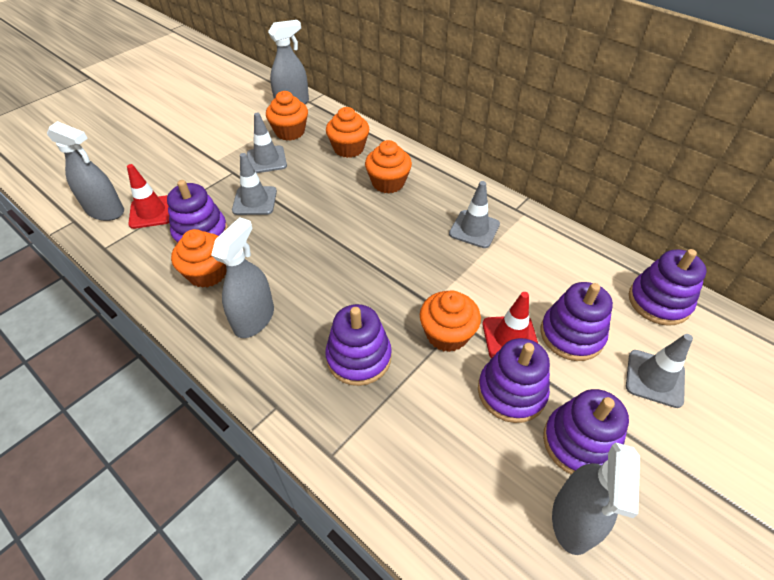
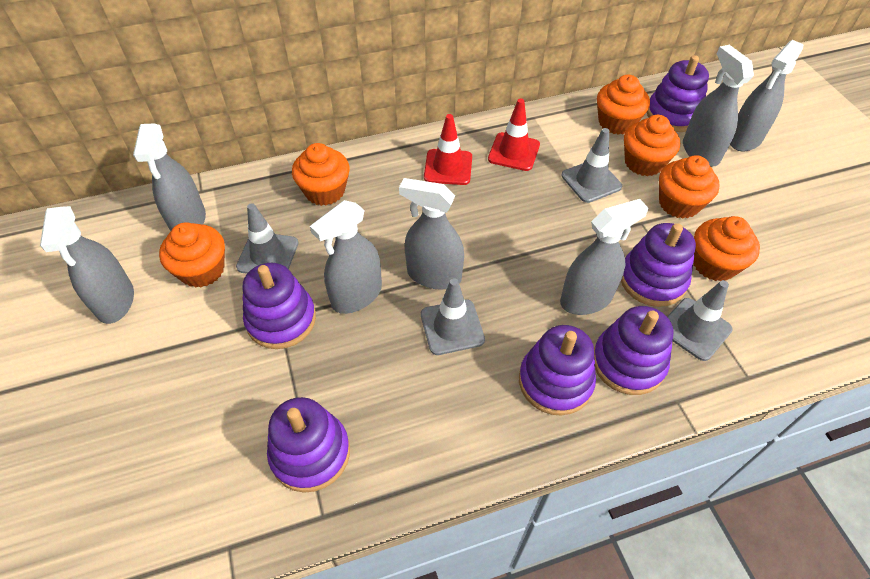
grey spray bottle: [47,121,124,221] [211,217,274,338] [268,20,309,104] [552,442,640,555] = 4 -> [40,206,134,324] [133,123,206,231] [310,200,382,314] [399,178,464,290] [560,199,648,315] [683,45,754,167] [730,40,804,151] = 7
orange cupcake: [171,229,226,288] [266,91,308,141] [326,107,369,158] [365,140,412,193] [420,290,481,352] = 5 -> [159,222,225,288] [292,143,349,206] [597,75,650,135] [624,115,680,176] [659,155,720,219] [693,216,760,281] = 6

